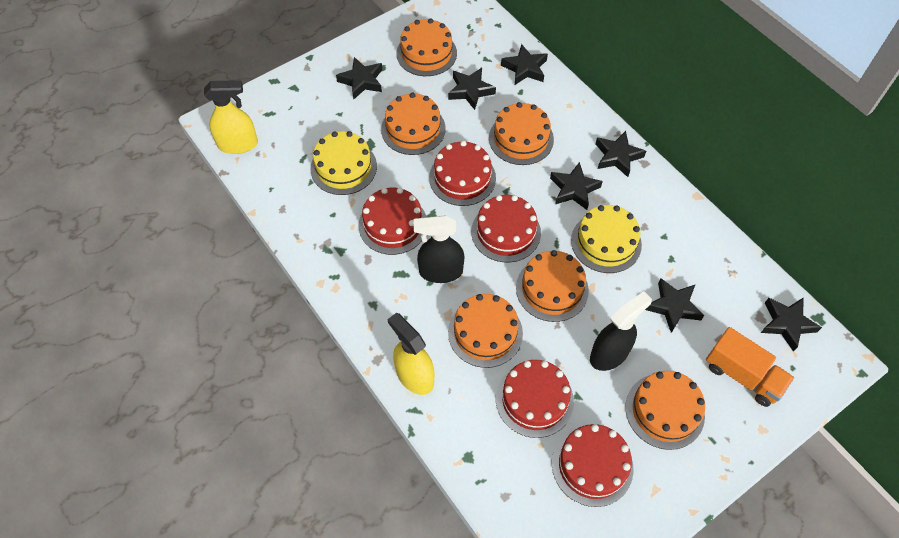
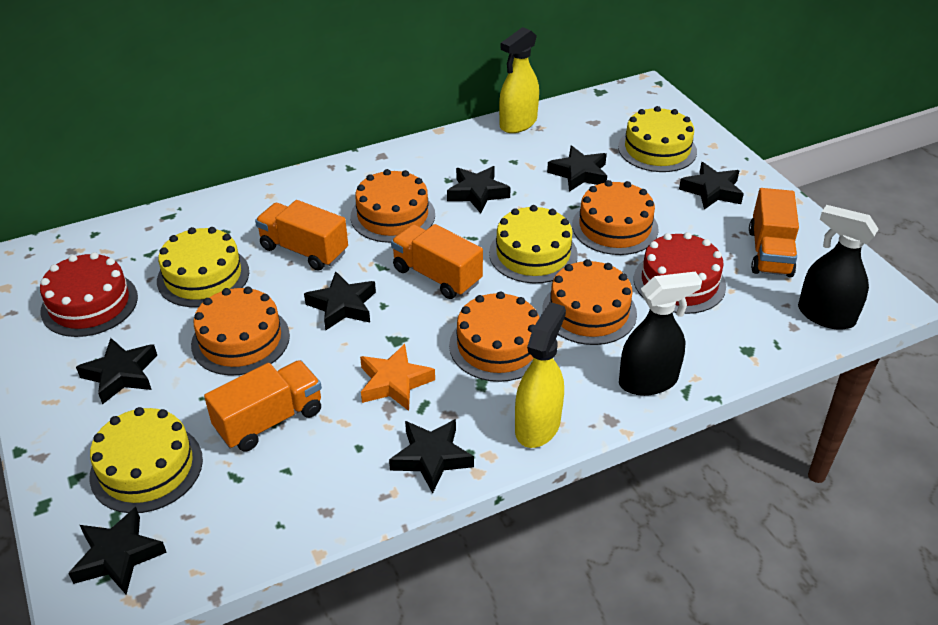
orange cake: [381,93,446,155] [396,18,457,76] [448,294,523,368] [489,102,554,165] [516,250,589,322] [626,371,705,450] = 6 -> [191,287,290,375] [351,169,435,243] [449,292,539,382] [542,259,637,345] [572,180,659,255] = 5
orange star: none = 0 -> [360,344,435,411] = 1
orange truck: [706,327,794,407] = 1 -> [204,360,322,452] [255,200,348,270] [391,224,483,299] [749,188,799,277] = 4
red cake: [358,188,427,255] [429,141,496,206] [471,195,541,262] [496,360,574,438] [552,424,633,507] = 5 -> [40,252,138,337] [634,232,726,314] = 2
yellow cake: [310,131,377,195] [571,205,642,273] = 2 -> [90,407,203,513] [157,227,249,307] [489,205,578,283] [618,106,697,172] = 4

